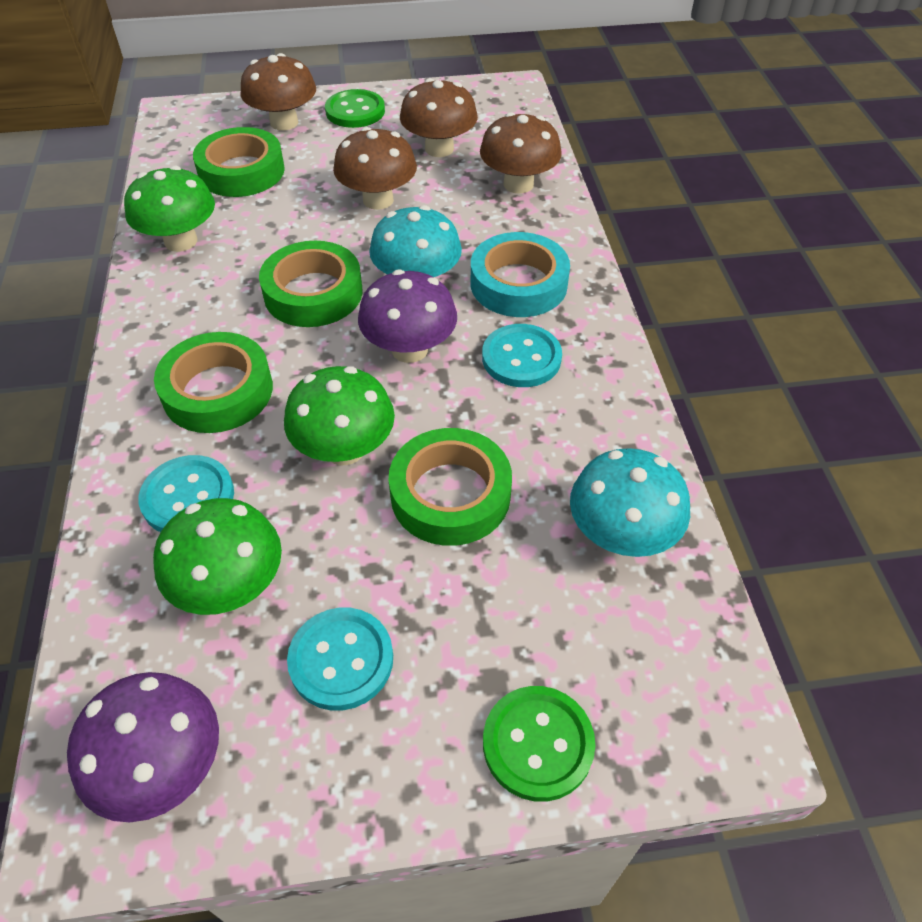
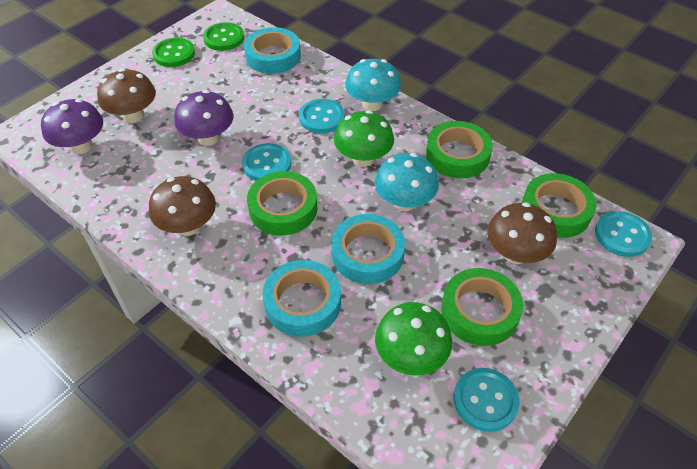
brown mushroom: [241,53,316,131] [333,127,417,210] [400,79,478,157] [480,112,562,194] = 4 -> [97,69,156,123] [149,176,216,236] [487,202,557,264] = 3
green mushroom: [124,166,215,252] [153,498,282,615] [284,366,395,465] = 3 -> [334,110,394,167] [375,302,452,375] = 2
turquoise button: [139,455,234,532] [287,608,393,711] [482,324,562,387] = 3 -> [242,143,291,181] [299,99,345,133] [454,368,520,432] [595,211,652,257] = 4
turquoise tape: [471,232,570,317] = 1 -> [244,27,301,74] [263,260,341,337] [332,214,405,284] = 3

